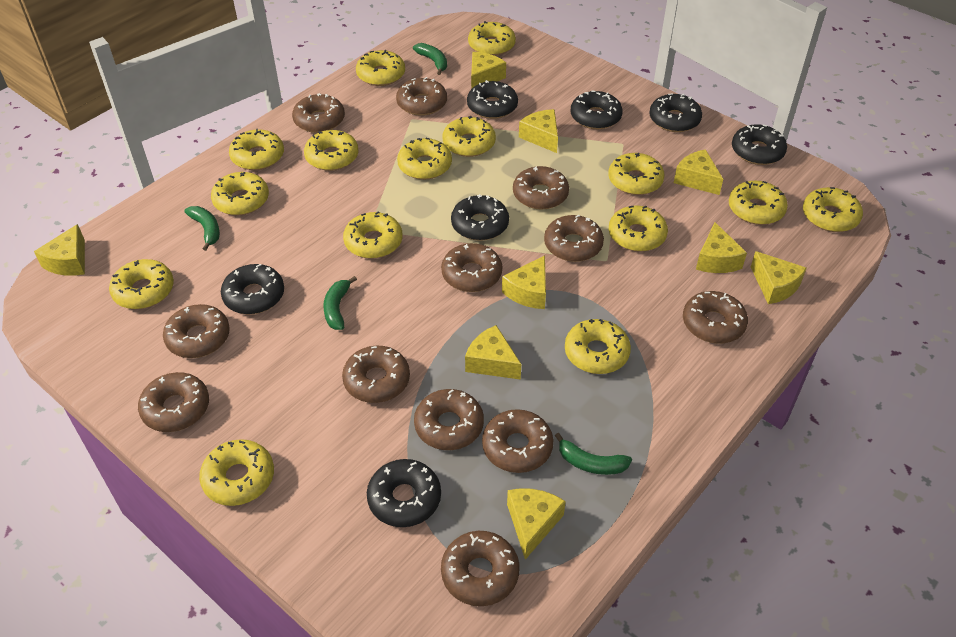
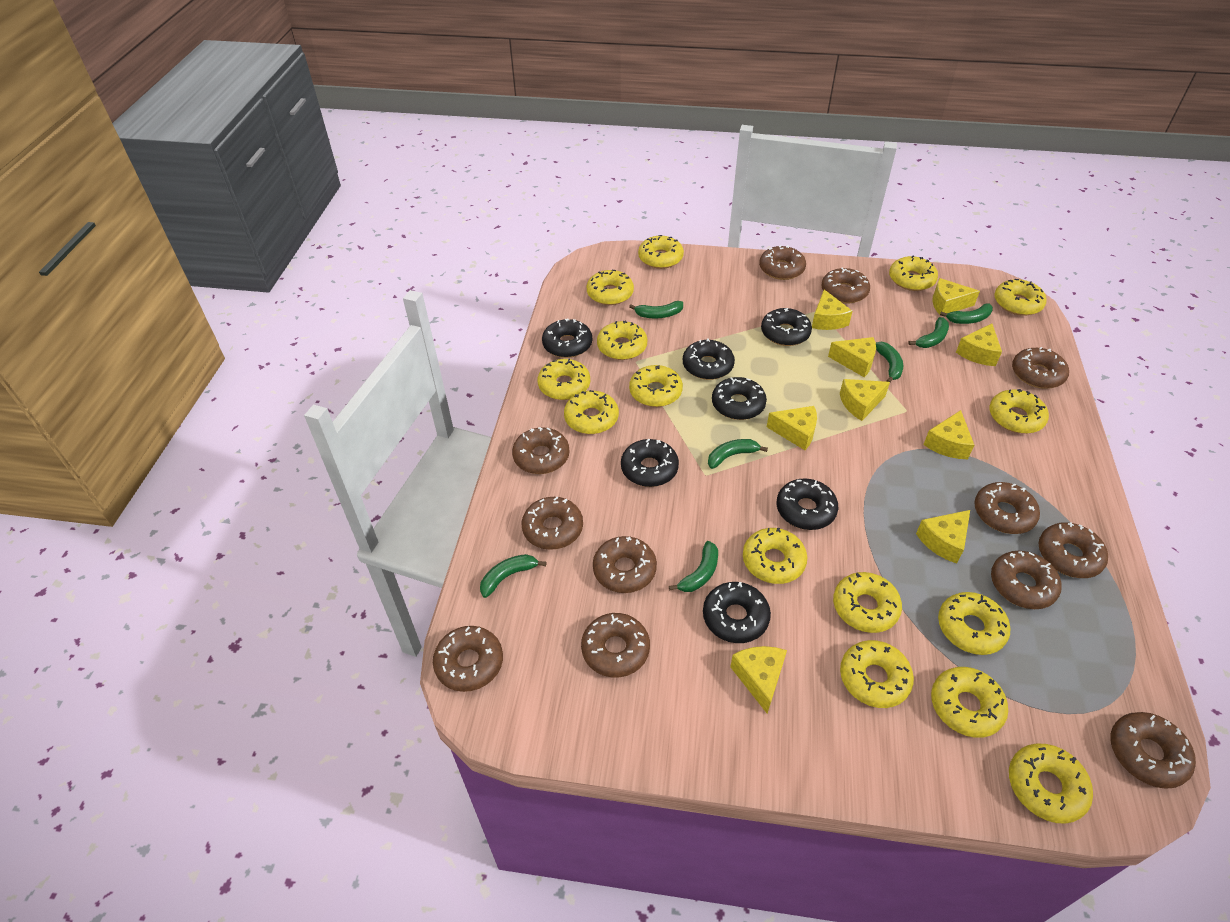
green banana: [184,206,220,251] [323,276,357,330] [413,43,447,75] [555,433,632,475] = 4 -> [480,554,546,598] [629,301,683,318] [669,541,718,592] [708,439,768,469] [876,342,903,382] [908,317,949,348] [940,303,993,324] = 7

